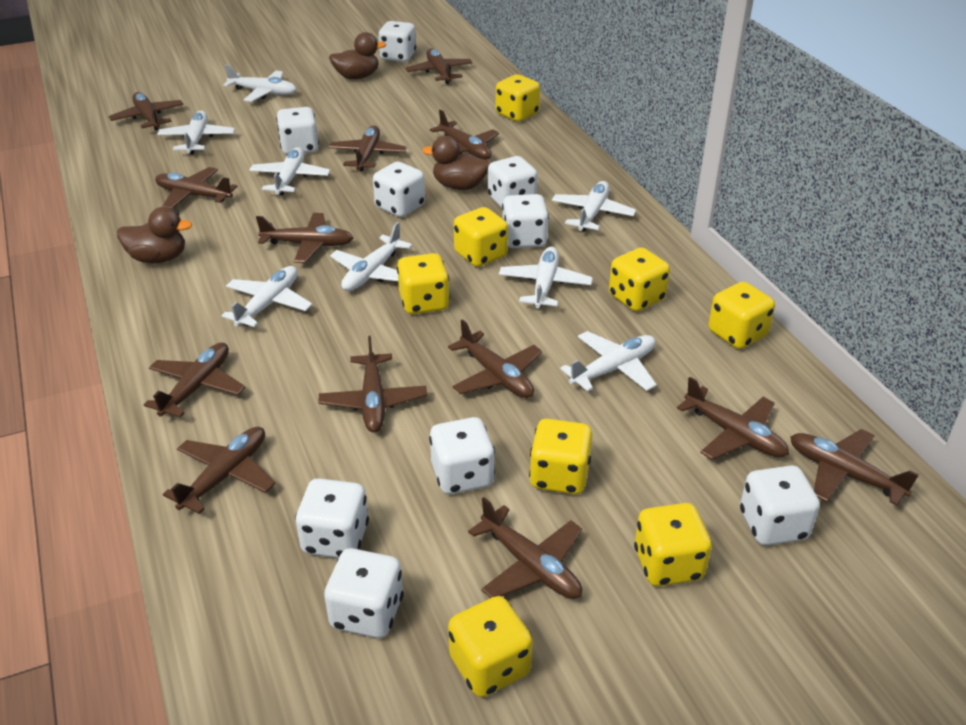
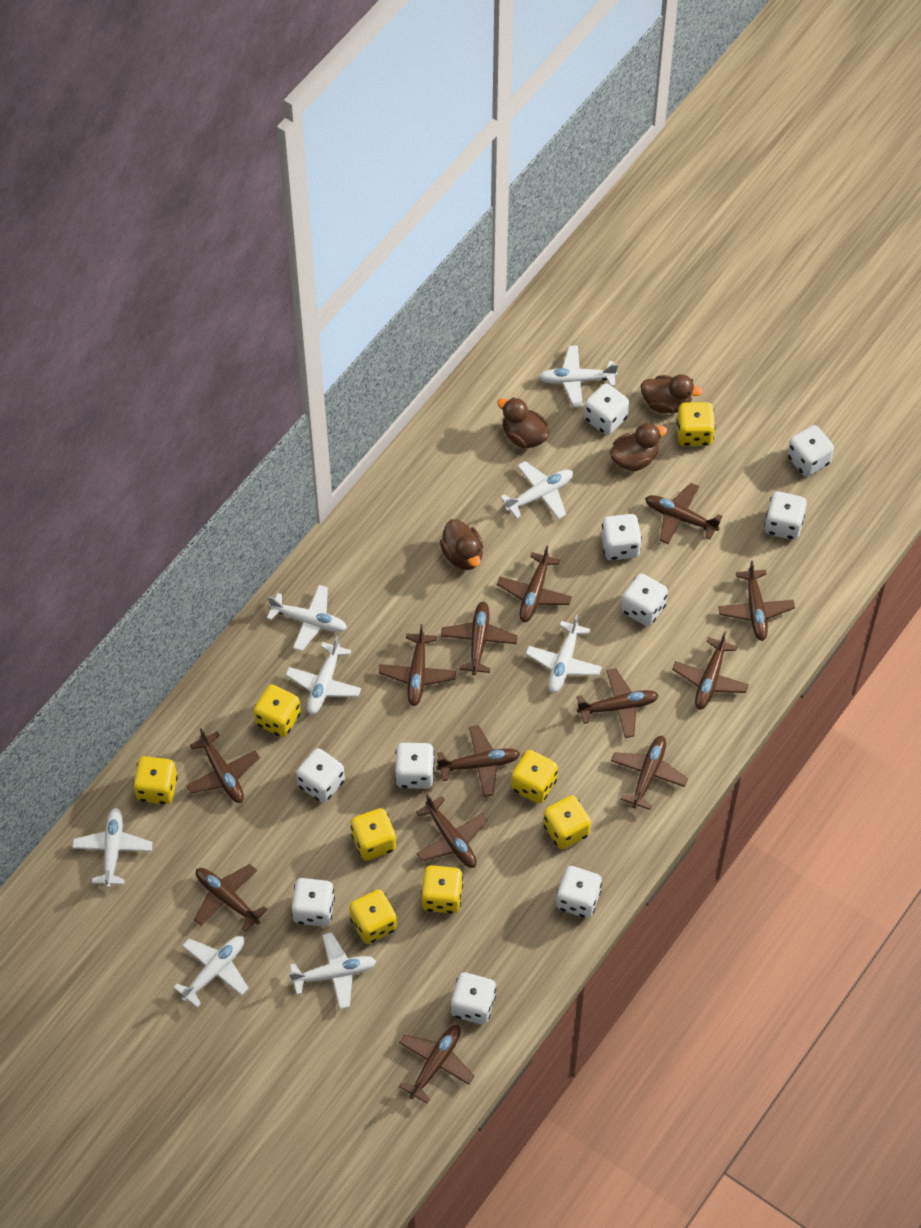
brown duck: [117,207,192,263] [329,32,386,79] [422,136,490,190] = 3 -> [440,519,483,570] [497,397,549,449] [610,423,667,471] [641,374,703,413] = 4
white dice: [276,107,319,155] [295,478,369,558] [324,548,404,638] [373,162,425,217] [378,21,416,62] [429,417,495,494] [488,156,537,208] [502,194,549,248] [740,465,820,545] = 9 -> [292,878,335,927] [296,748,345,803] [395,743,435,789] [450,972,496,1024] [556,866,602,918] [584,383,629,435] [601,514,642,560] [621,573,668,626] [764,491,807,540] [787,425,834,477] = 10

